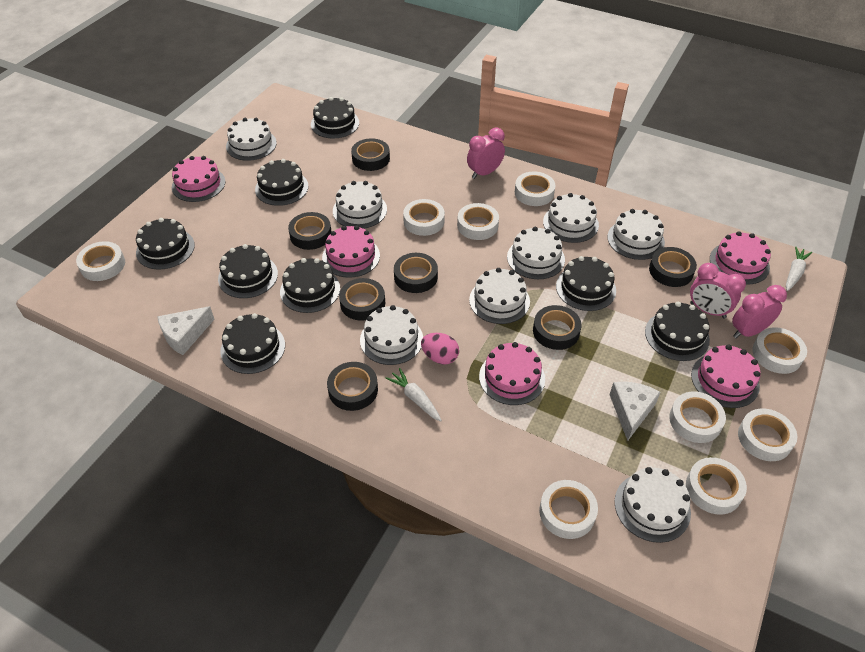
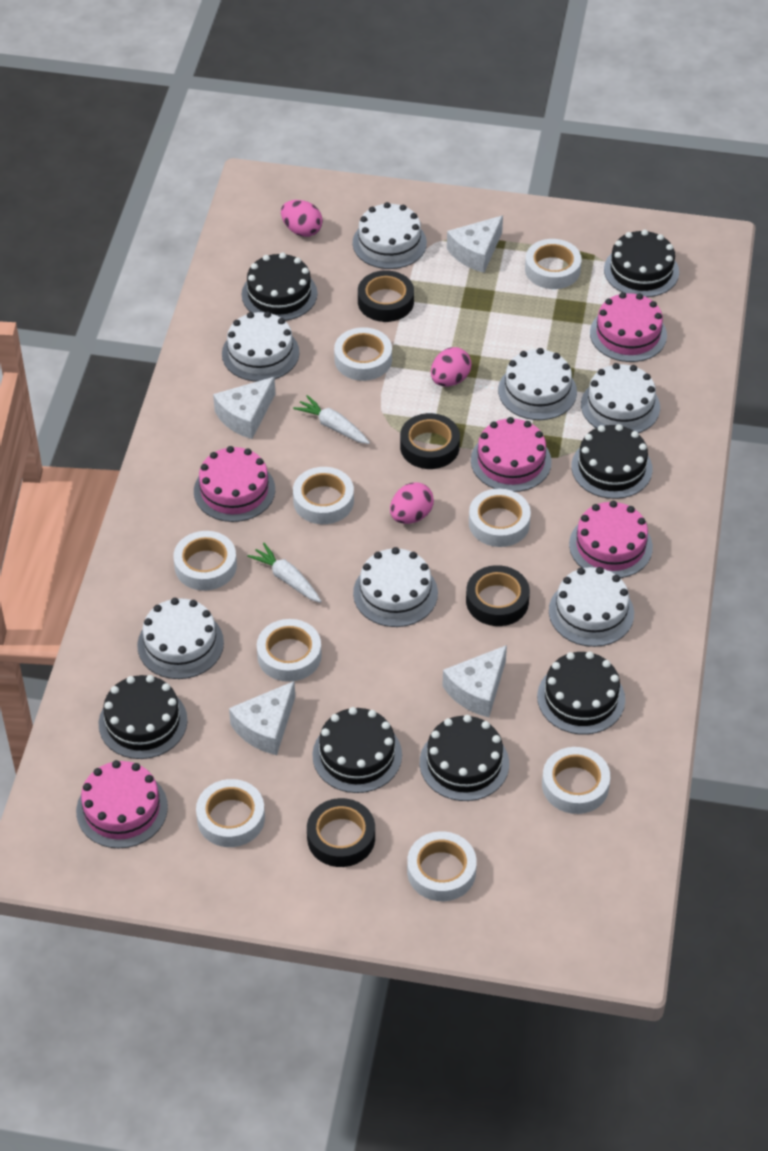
black cake: [136,218,195,270] [218,244,278,298] [220,313,285,374] [255,159,309,206] [280,258,340,313] [311,97,359,139] [556,256,616,311] [645,302,710,361] = 8 -> [99,675,187,759] [242,253,317,321] [312,707,402,793] [420,715,509,801] [537,651,625,735] [571,424,653,499] [604,230,679,297] = 7
black tape: [288,212,332,250] [327,362,378,411] [339,278,385,321] [351,138,390,171] [394,253,438,293] [533,305,582,350] [649,247,697,287] = 7 -> [307,798,375,867] [358,270,414,322] [400,413,460,469] [466,565,530,626] = 4
pink clock: [467,127,505,179] [690,263,746,319] [732,285,787,338] = 3 -> none = 0
pink egg: [421,333,459,365] = 1 -> [281,200,323,237] [390,482,434,524] [431,347,472,387] = 3
white cake: [226,118,277,161] [333,181,387,229] [360,305,423,365] [469,268,530,324] [507,227,565,279] [543,193,599,243] [607,209,665,260] [615,467,691,543] = 8 -> [137,598,224,679] [222,311,299,382] [353,202,427,269] [353,547,438,627] [498,348,577,420] [549,567,634,647] [581,363,660,433] = 7
white cheese: [157,306,215,355] [610,382,660,441] = 2 -> [213,377,275,439] [229,681,295,755] [442,645,507,717] [447,215,503,273] = 4

